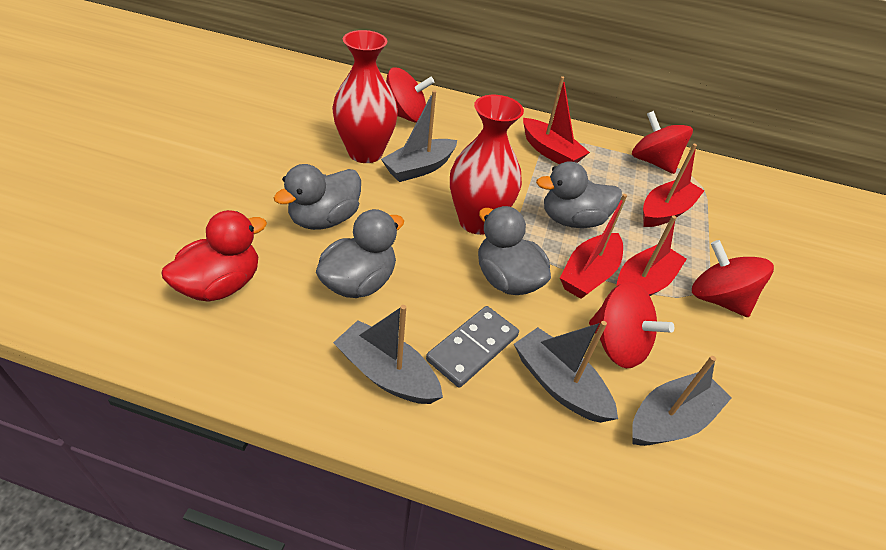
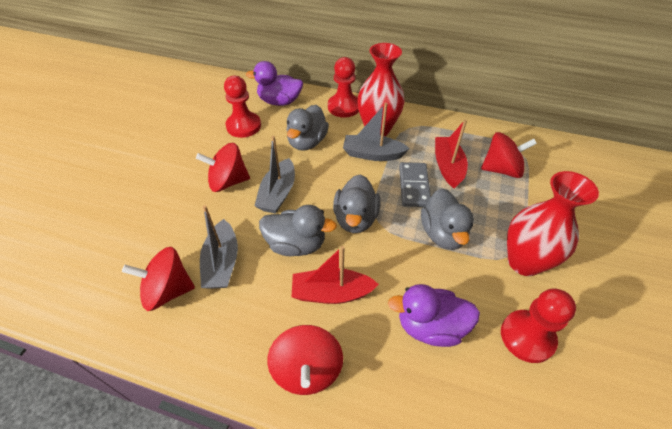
grey boat: [333,305,443,404] [381,90,457,182] [514,321,618,423] [632,356,732,446] = 4 -> [200,205,238,289] [254,136,295,214] [343,103,410,161] = 3
purple duck: none = 0 -> [246,61,303,106] [388,284,480,347] = 2
red boat: [523,76,590,164] [560,194,627,299] [617,215,687,296] [643,144,705,227] = 4 -> [291,246,379,304] [435,120,468,189] = 2
red duck: [161,210,267,302] = 1 -> none = 0
red pawn: none = 0 -> [224,76,261,138] [328,57,359,118] [501,288,576,363] = 3

